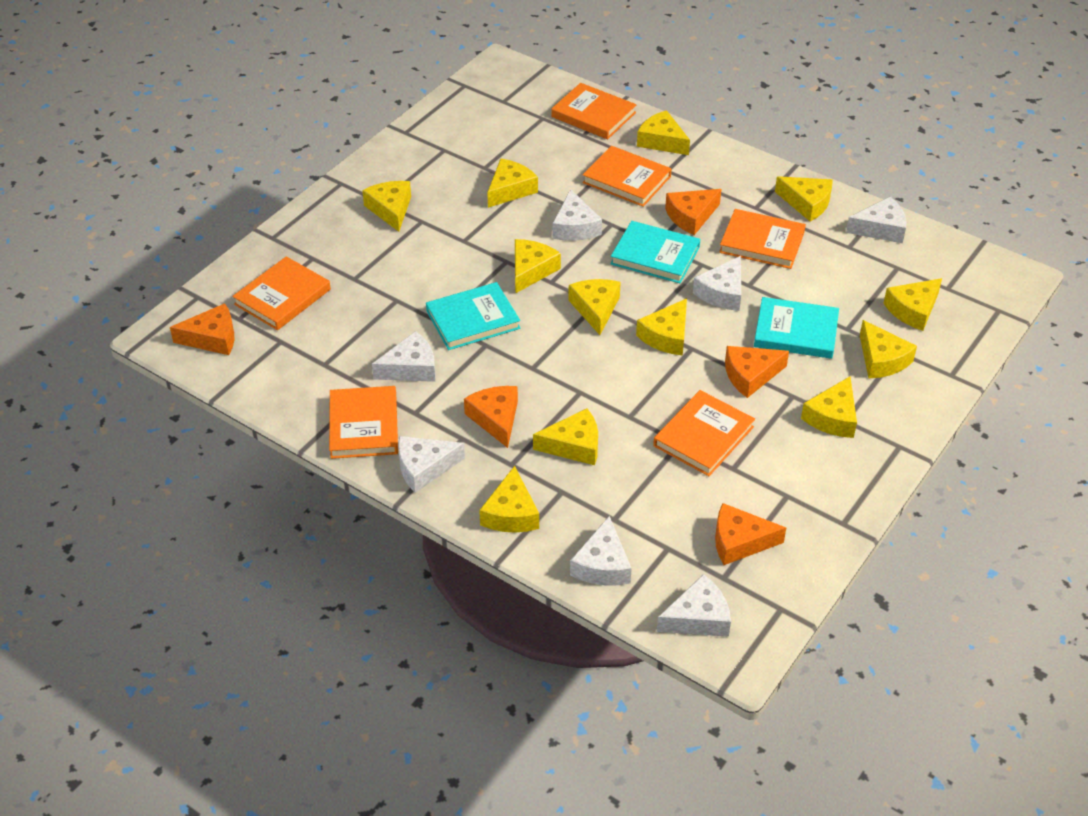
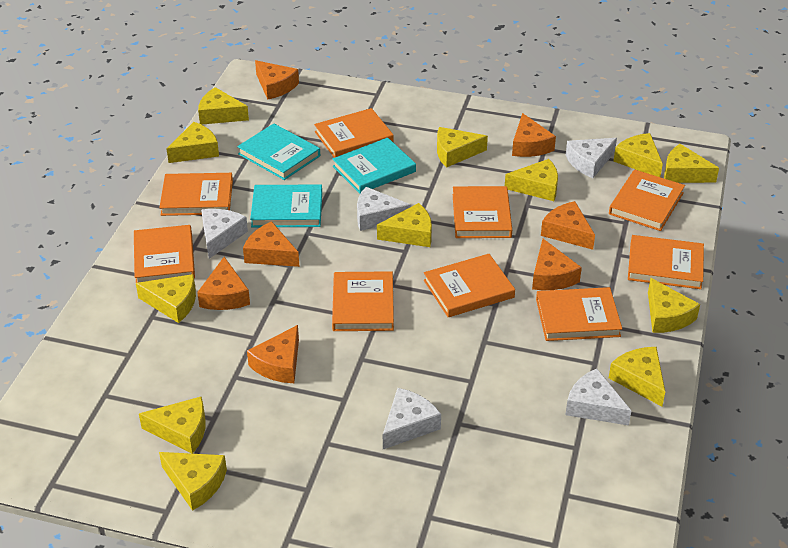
orange book: [232,256,331,330] [329,386,398,459] [551,83,637,139] [583,146,671,207] [653,390,755,476] [719,209,806,269] = 6 -> [134,225,195,283] [159,173,233,216] [314,108,393,158] [332,271,394,331] [424,254,515,317] [453,186,512,238] [536,287,622,341] [609,169,685,231] [628,235,704,289] = 9
orange cheese: [170,303,234,355] [464,386,518,448] [665,189,721,235] [715,503,786,565] [725,346,789,398] = 5 -> [197,257,250,310] [243,221,299,267] [247,325,299,383] [255,60,299,99] [512,113,556,157] [532,239,582,290] [541,201,595,250] = 7
white cheese: [372,331,435,382] [398,436,465,493] [552,189,602,241] [570,516,632,586] [657,574,731,637] [693,256,741,311] [846,197,907,243] = 7 -> [201,209,248,259] [357,187,411,231] [383,388,441,449] [565,369,632,426] [566,138,617,178] = 5

